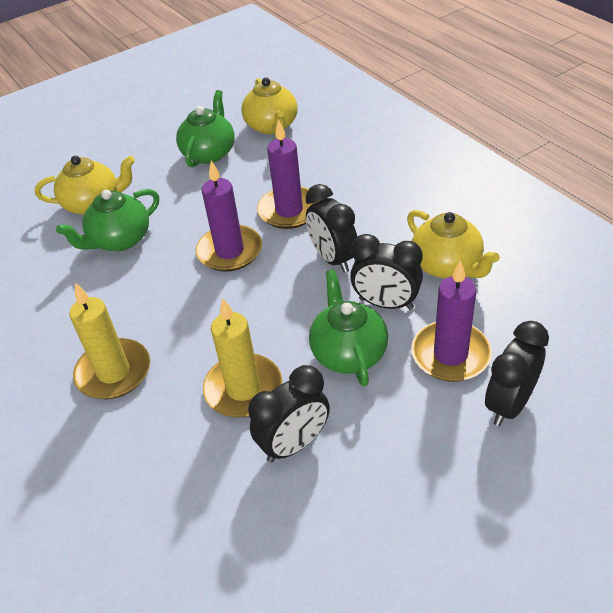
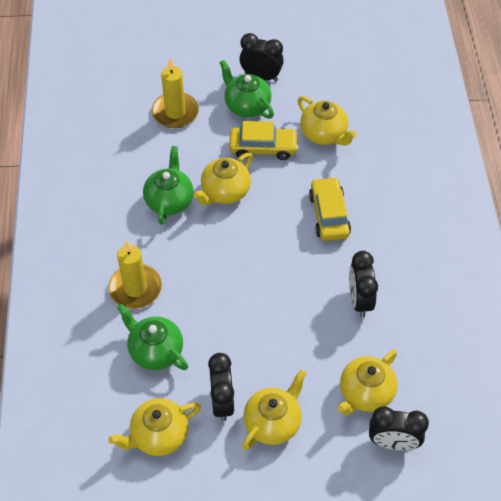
purple candle: [196,160,262,272] [257,120,319,229] [411,260,492,382] = 3 -> none = 0
yellow car: none = 0 -> [229,121,299,160] [309,177,351,241] = 2
yellow teapot: [35,156,135,215] [241,77,297,134] [407,210,500,278] = 3 -> [109,398,201,456] [194,153,253,205] [242,370,306,450] [298,96,357,145] [337,350,397,415] = 5

